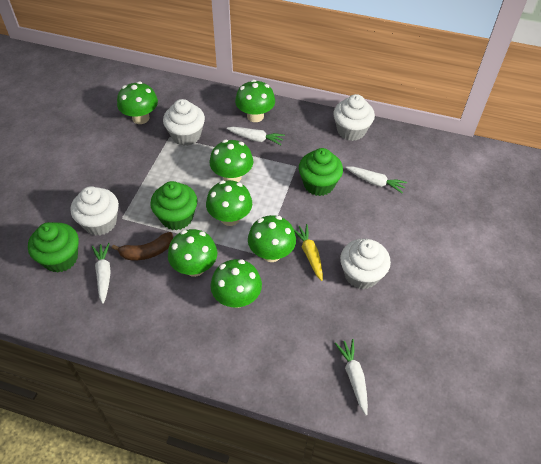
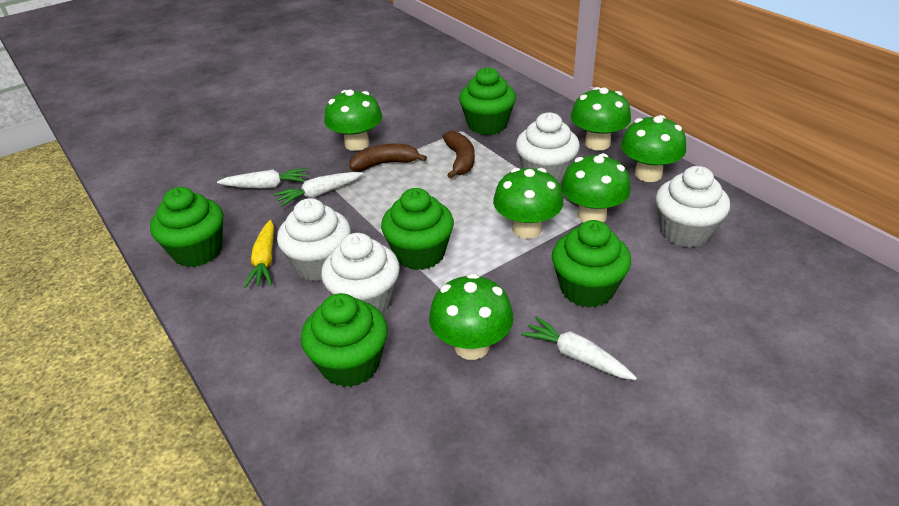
brown banana: [112,232,173,260] = 1 -> [349,144,427,171] [443,131,475,178] = 2
green cupcake: [28,222,79,273] [150,181,198,230] [299,148,343,196] = 3 -> [150,187,223,267] [301,293,388,387] [381,188,454,270] [459,67,516,135] [552,220,631,307] = 5
green mushroom: [117,81,158,124] [168,229,218,277] [206,180,252,226] [209,140,253,182] [210,259,262,308] [235,80,275,122] [248,215,296,262] = 7 -> [324,90,382,151] [429,273,513,360] [493,168,563,239] [561,153,630,223] [571,87,631,150] [621,115,686,182] = 6
white carrot: [92,243,111,304] [227,127,285,145] [335,339,368,415] [346,166,407,193] = 4 -> [217,168,307,188] [273,172,363,207] [521,316,637,380] = 3

